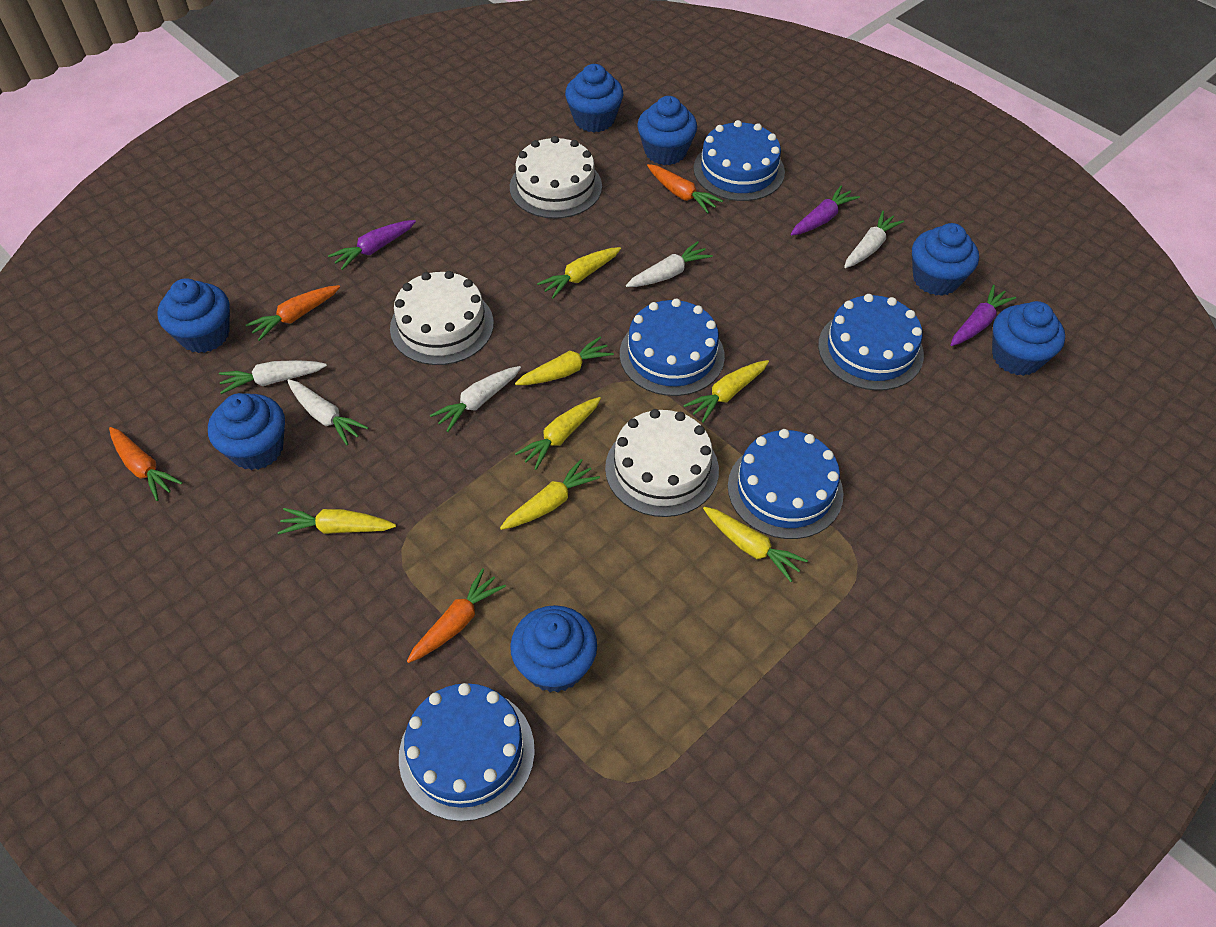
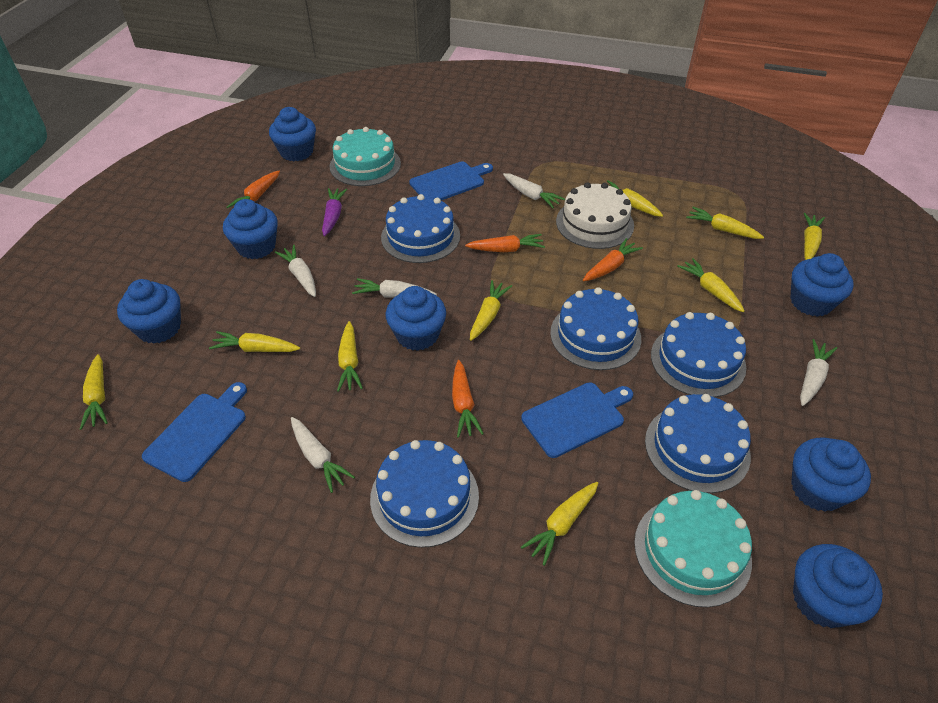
blue cutting board: none = 0 -> [142,382,247,482] [409,161,493,200] [521,383,633,458] = 3
purple carrot: [328,220,416,270] [791,185,860,236] [951,285,1016,346] = 3 -> [322,188,347,236] = 1
turquoise cake: none = 0 -> [330,127,401,186] [634,490,752,607] = 2
white cake: [390,271,494,365] [510,136,602,219] [605,409,719,517] = 3 -> [556,182,634,249] = 1
yellow carrot: [277,508,396,534] [500,459,600,530] [515,337,614,385] [515,397,601,470] [537,247,621,298] [684,360,769,423] [703,507,808,582] = 7 -> [80,354,108,430] [209,331,300,352] [337,321,363,392] [470,280,512,341] [521,482,598,566] [607,180,663,217] [677,258,745,312] [686,207,764,239] [804,213,825,260] = 9

